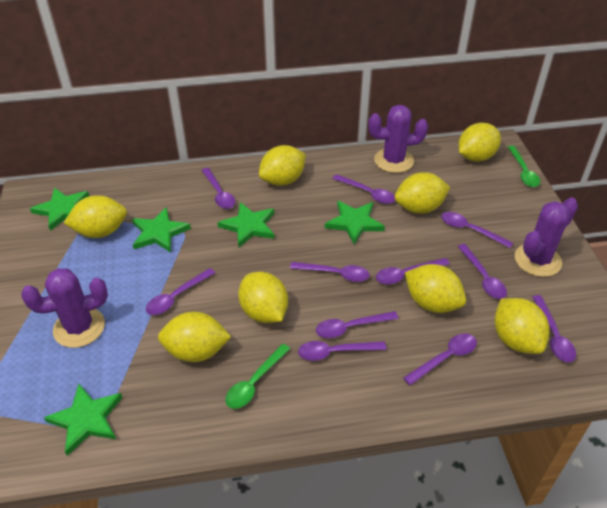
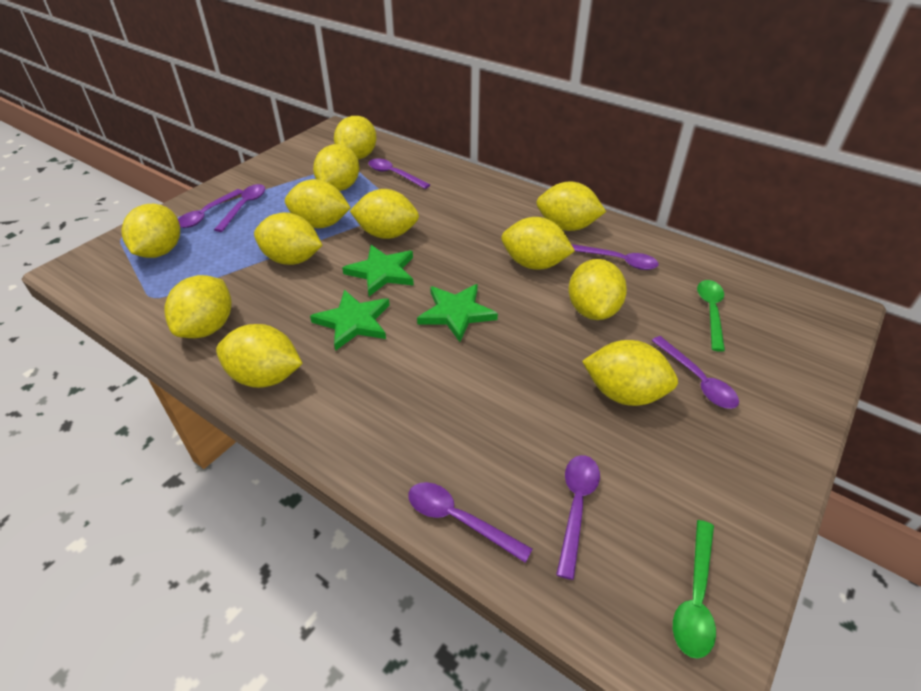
green star: [30,188,89,231] [44,384,123,456] [132,207,191,253] [217,202,275,247] [325,201,385,245] = 5 -> [310,290,390,351] [342,245,414,296] [417,284,498,342] = 3
purple cactus: [21,268,108,348] [368,105,428,173] [515,197,578,277] = 3 -> none = 0
purple spoon: [146,268,215,315] [202,168,235,209] [290,262,370,282] [298,341,387,361] [316,311,399,338] [332,174,395,204] [376,258,450,285] [403,334,477,385] [441,212,513,248] [457,244,507,299] [532,295,576,363] = 11 -> [178,189,243,228] [214,184,265,232] [368,159,430,189] [408,482,533,563] [556,455,600,580] [571,244,659,270] [651,336,739,409] = 7
yellow lemon: [64,195,127,238] [158,311,231,362] [238,271,288,323] [259,145,306,186] [395,172,450,214] [405,264,466,313] [458,123,501,162] [494,298,550,354] = 8 -> [121,204,180,258] [164,275,231,338] [216,324,303,388] [254,212,322,265] [285,179,351,228] [313,144,359,191] [334,116,377,160] [350,189,419,239] [501,217,575,270] [536,181,606,231] [568,259,627,320] [582,340,678,406] = 12

